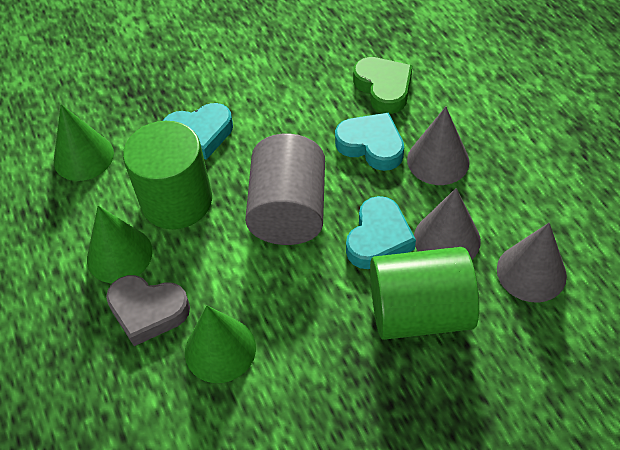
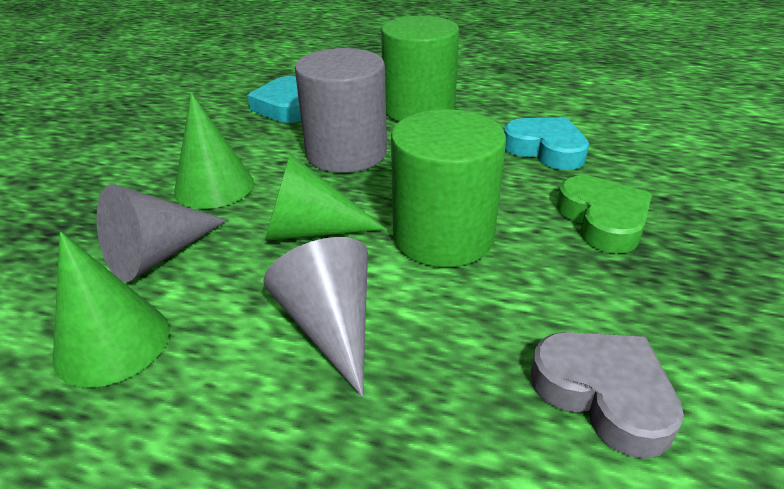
grey cone: [407,106,470,185] [414,188,481,259] [497,223,567,302] = 3 -> [96,184,227,282] [263,237,368,397] = 2
turquoise heart: [163,103,233,160] [335,113,404,171] [346,196,416,269] = 3 -> [247,76,301,123] [504,117,589,170] = 2

